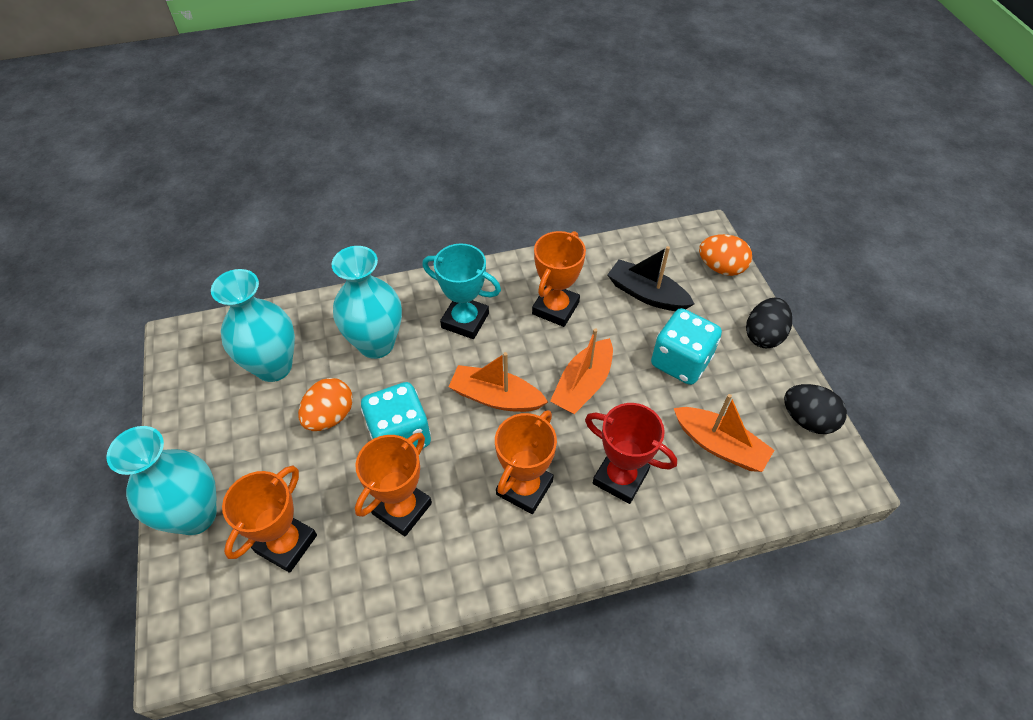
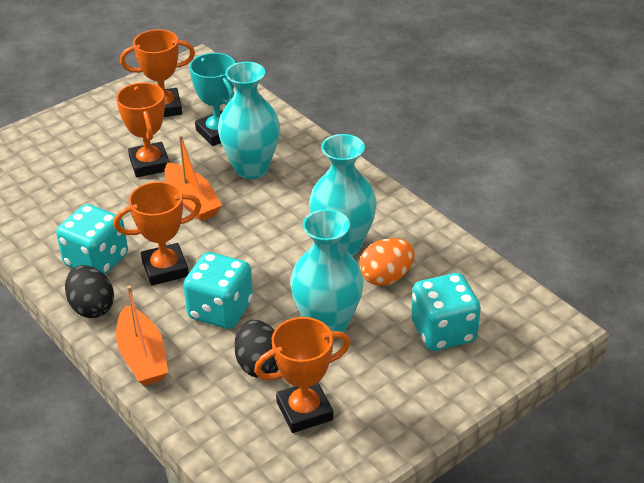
black boat: [607,246,694,311] = 1 -> none = 0
orange boat: [449,352,548,412] [550,328,613,414] [674,394,774,472] = 3 -> [116,285,168,386] [165,135,222,221] = 2
orange egg: [298,378,353,431] [699,234,752,276] = 2 -> [359,238,415,286] = 1
red trophy: [585,403,677,504] = 1 -> none = 0
turquoise dice: [361,382,431,449] [651,308,722,385] = 2 -> [56,204,128,275] [183,252,253,329] [411,273,481,351] = 3

